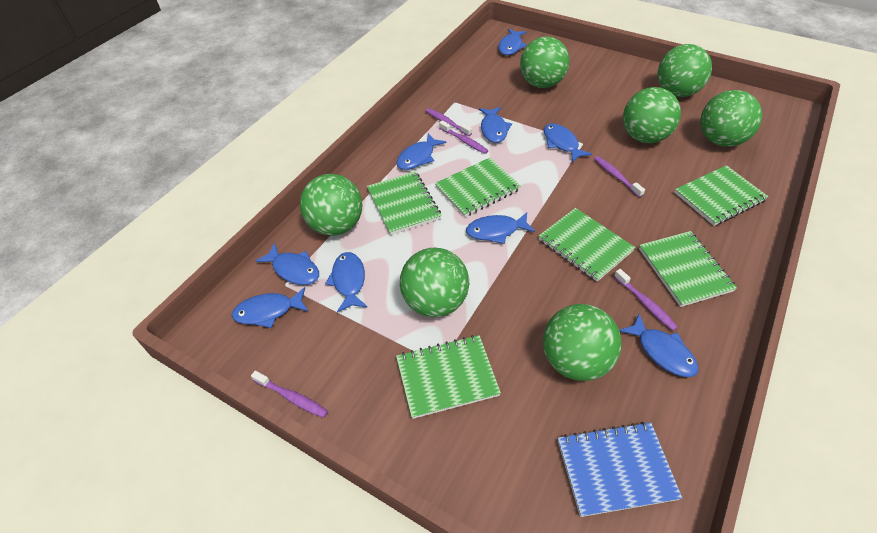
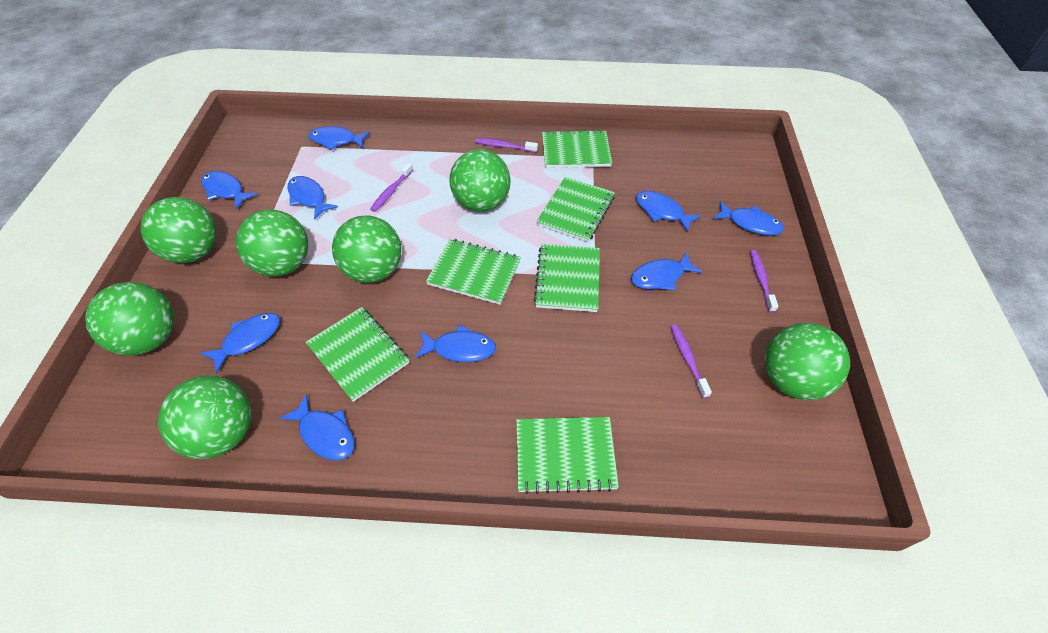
blue notebook: [558,422,682,517] = 1 -> none = 0
purple toothbrush: [251,371,328,418] [425,108,472,136] [439,120,488,154] [594,156,645,197] [614,269,678,331] = 5 -> [370,163,413,212] [475,138,538,152] [670,324,712,398] [750,250,778,312] = 4

